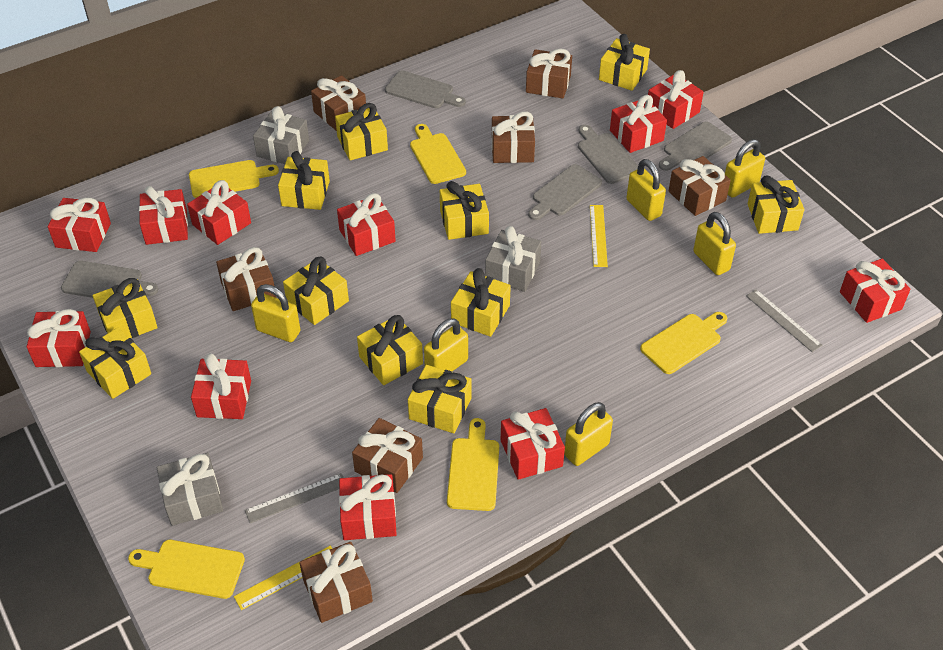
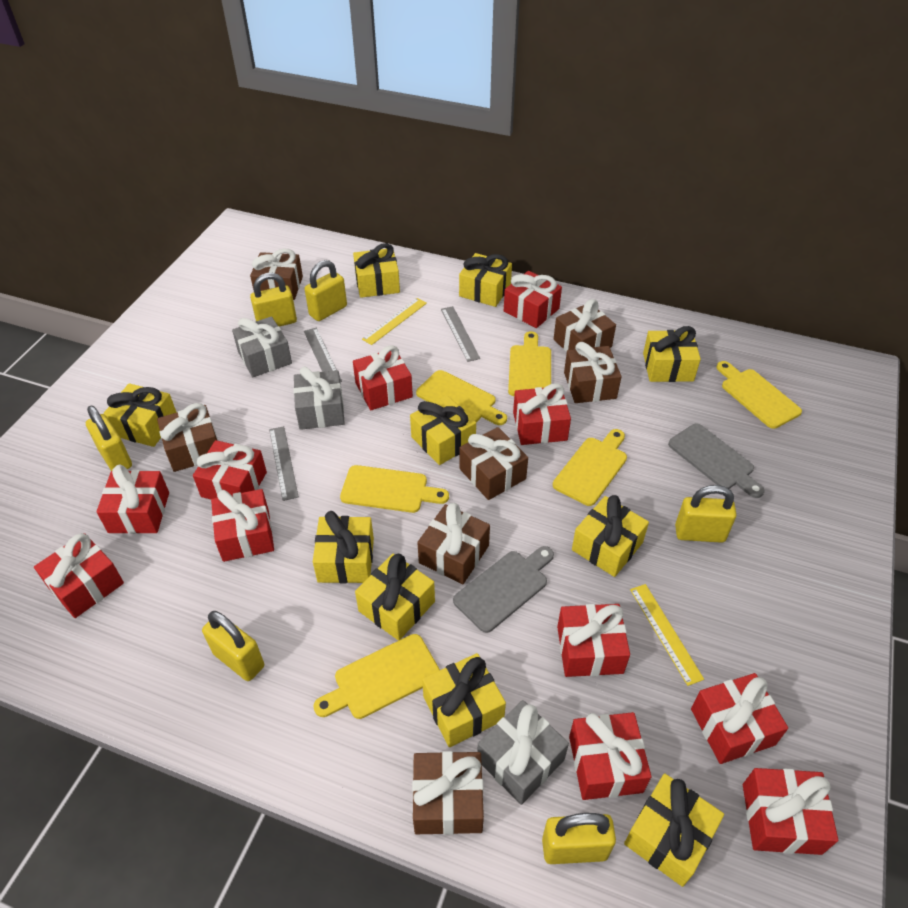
grey cutting board: [61,261,158,298] [385,70,466,108] [528,164,602,220] [578,125,638,184] [659,121,732,171] = 5 -> [453,546,554,633] [668,424,765,498] = 2
grey ruler: [245,473,344,523] [746,289,822,352] = 2 -> [269,426,299,501] [304,328,342,382] [441,306,480,362] = 3
yellow cutting board: [128,540,245,599] [189,160,279,198] [410,124,466,184] [447,418,499,511] [640,312,727,374] = 5 -> [313,634,440,719] [340,465,449,513] [416,370,507,425] [508,331,551,396] [553,429,627,506] [716,361,802,429] = 6
yellow gift: [79,327,151,399] [93,278,158,338] [278,151,330,210] [283,256,349,325] [335,103,388,160] [357,315,423,385] [408,365,471,433] [440,181,489,240] [451,268,511,337] [599,34,650,91] [747,176,804,234] = 11 -> [103,383,177,447] [313,511,374,583] [353,243,400,298] [355,554,435,641] [410,395,476,465] [422,653,506,747] [459,253,512,307] [572,495,649,577] [624,773,724,887] [643,326,701,382] = 10

